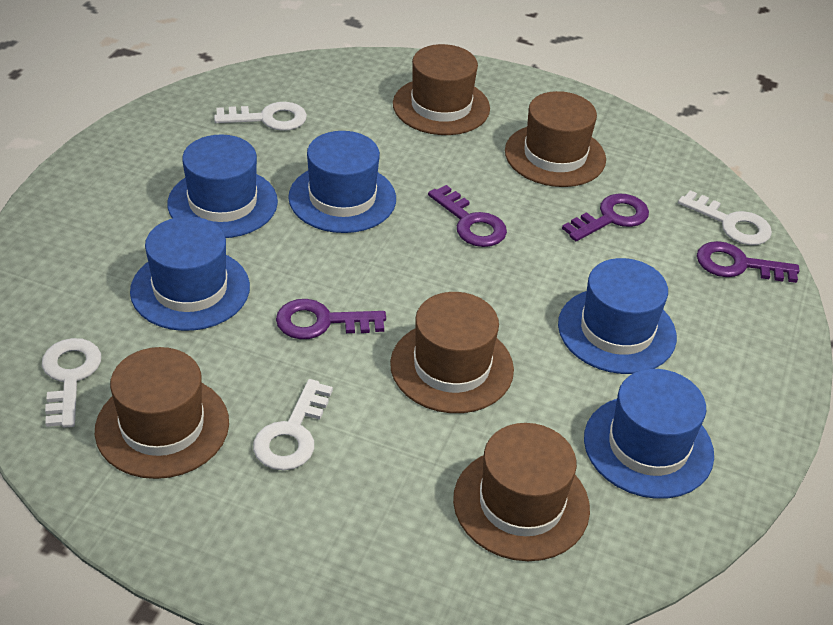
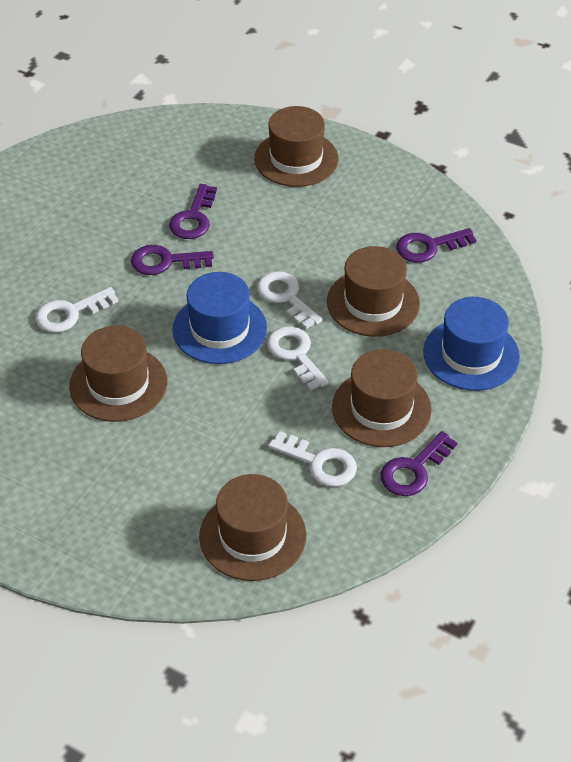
blue hat: [130,216,250,331] [167,135,278,238] [288,131,396,233] [558,258,677,374] [584,369,714,499] = 5 -> [173,272,267,364] [423,297,520,391] = 2

